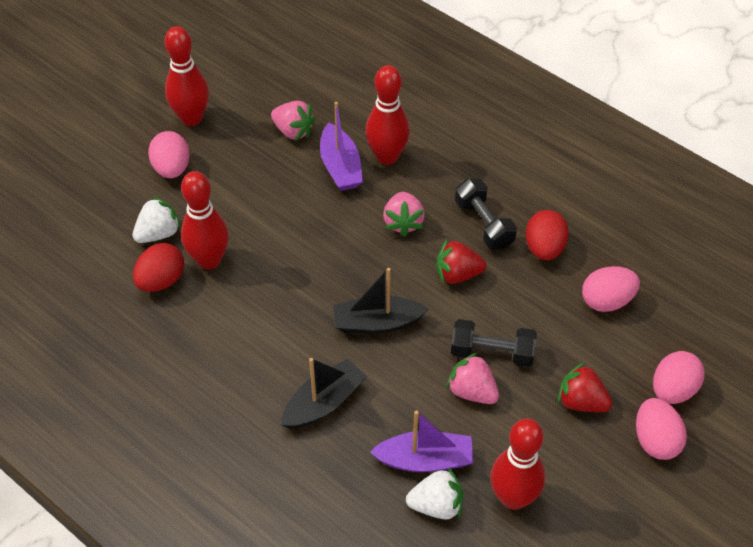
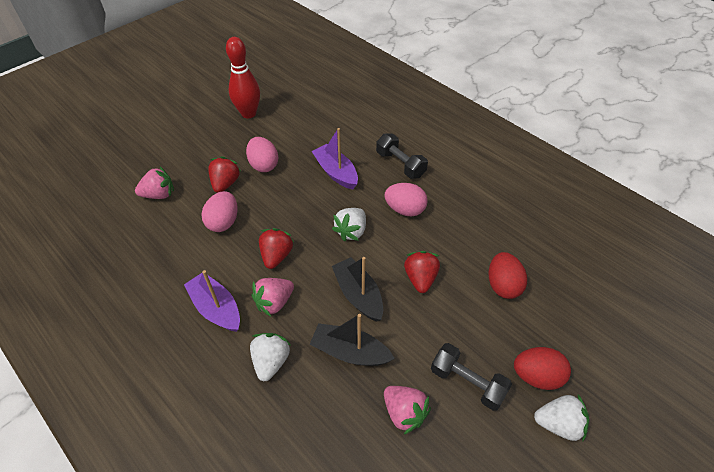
pink egg: [148,131,190,178] [582,266,640,312] [636,398,687,460] [653,351,705,404] = 4 -> [202,191,237,232] [246,137,278,172] [384,183,428,216] = 3
red bowling pin: [165,26,209,126] [181,171,229,269] [365,65,410,165] [490,419,546,510] = 4 -> [226,37,260,118] = 1
red strawberry: [437,240,487,284] [558,363,612,412] = 2 -> [208,156,241,193] [259,228,294,269] [404,251,440,293] = 3
white strawberry: [133,196,181,243] [406,468,463,519] = 2 -> [250,333,290,381] [332,208,366,241] [534,394,589,441] = 3

